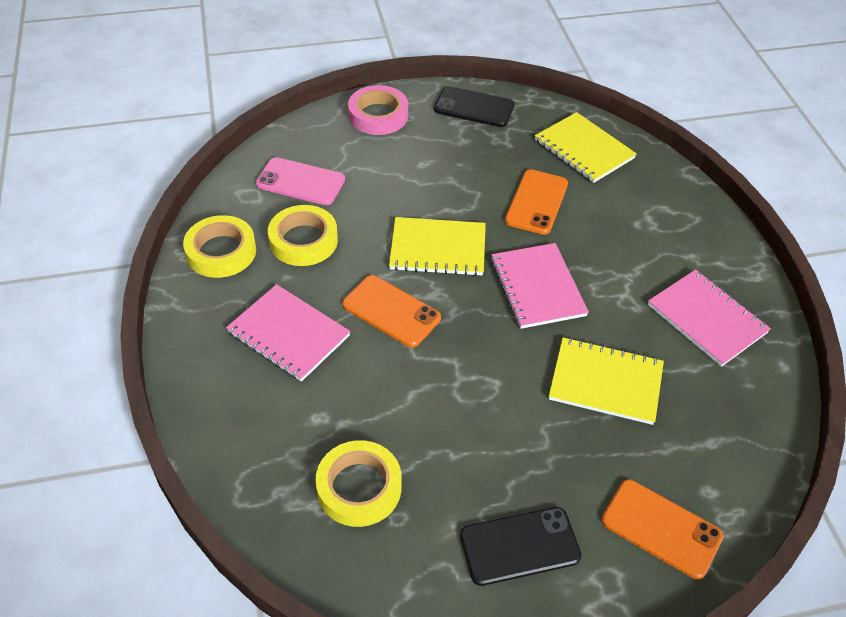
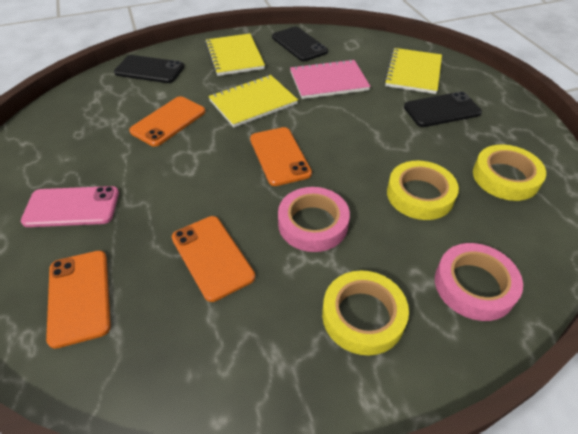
black phone: [434,86,515,127] [460,507,582,586] = 2 -> [114,55,184,83] [272,27,328,61] [404,91,482,127] = 3
orange phone: [342,275,441,347] [505,169,568,235] [601,479,724,579] = 3 -> [46,251,111,349] [129,96,206,147] [172,216,255,302] [250,127,312,186] = 4
pink notebook: [226,284,350,382] [491,243,589,329] [648,269,771,367] = 3 -> [290,59,371,99] = 1
pink tape: [348,85,408,135] = 1 -> [278,187,350,252] [435,243,523,321] = 2

